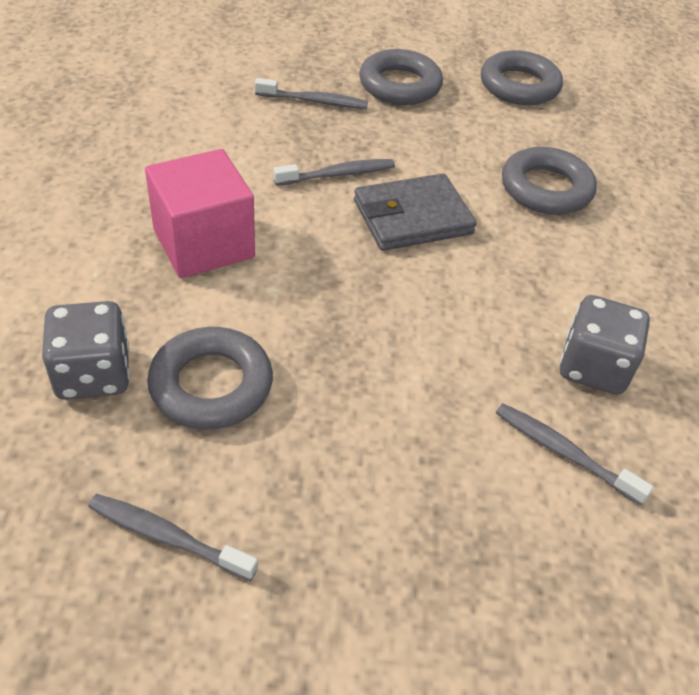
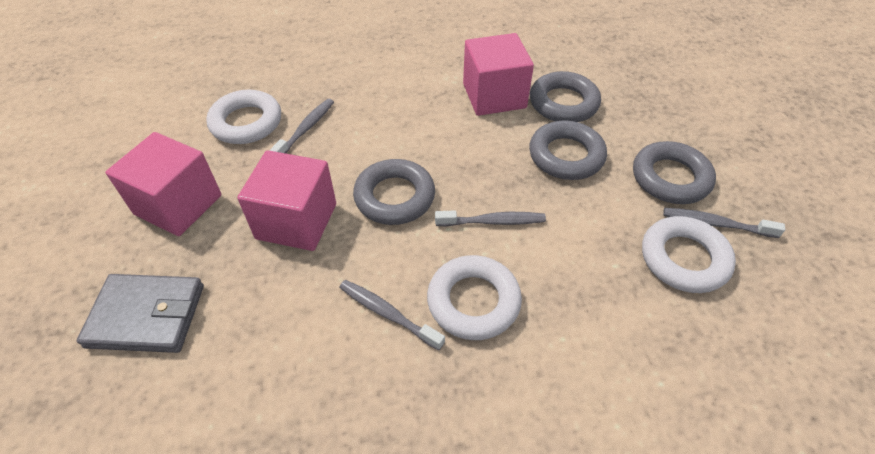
grey dice: [42,301,130,400] [560,295,650,395] = 2 -> none = 0
pink cube: [145,149,255,278] = 1 -> [106,132,221,236] [237,150,336,251] [463,33,534,116] = 3
white ring: none = 0 -> [206,90,281,144] [427,255,522,340] [642,216,736,293] = 3

